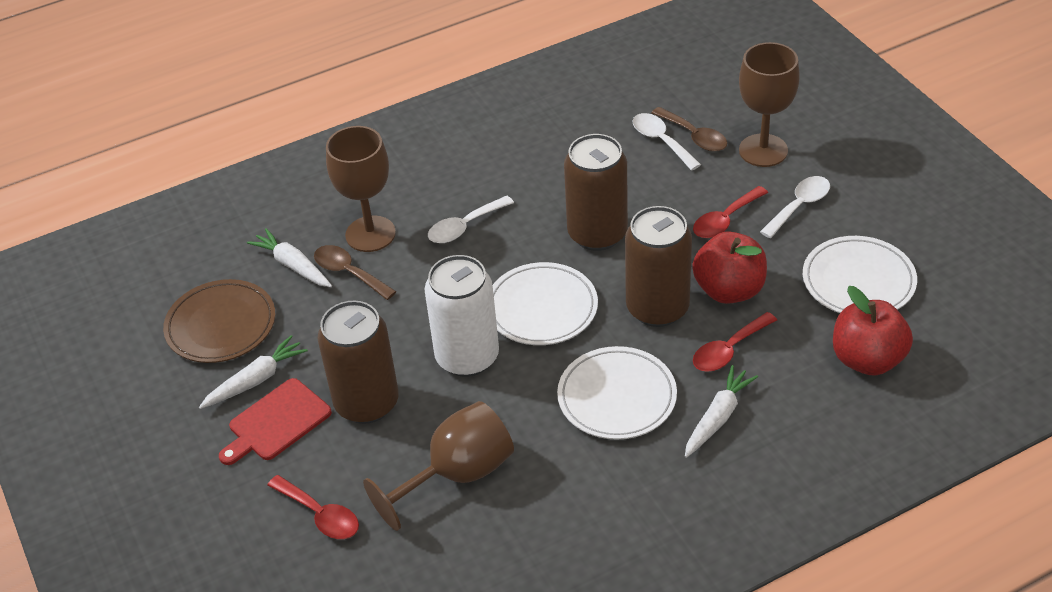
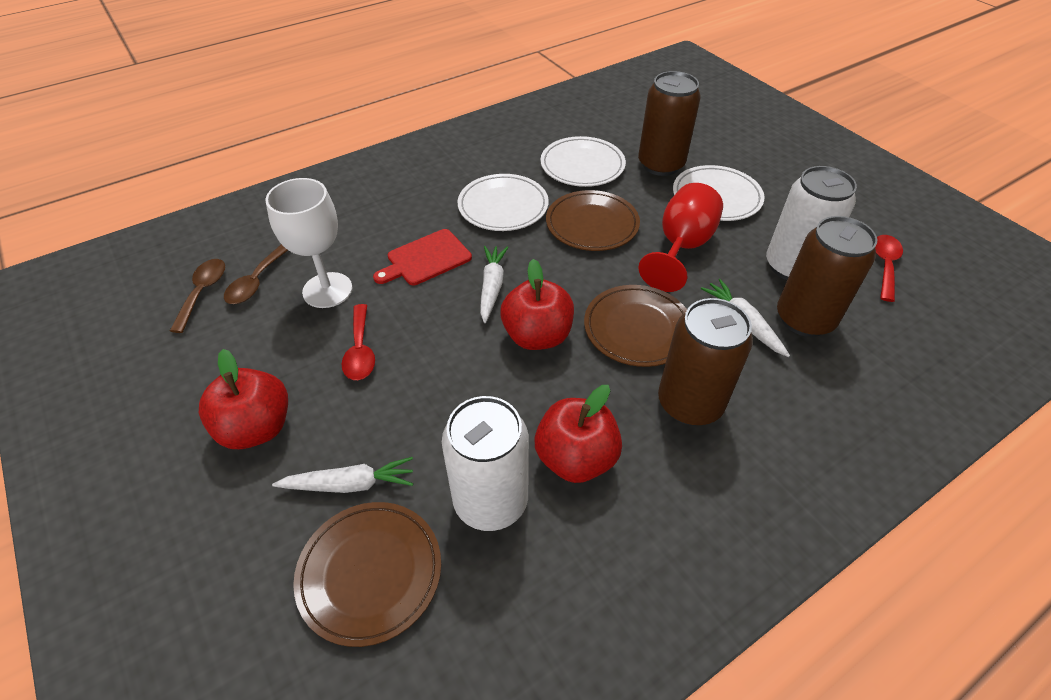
brown goblet: [326,126,396,252] [363,401,514,531] [739,42,800,167] = 3 -> none = 0
brown plate: [163,279,275,363] = 1 -> [293,502,441,647] [546,190,640,251] [584,285,687,367] = 3
red apple: [692,231,767,304] [833,286,913,375] = 2 -> [199,349,288,449] [500,259,574,350] [535,385,622,483] = 3
red goblet: none = 0 -> [638,183,723,292] = 1
red spoon: [267,475,359,539] [693,186,768,238] [693,312,777,372] = 3 -> [342,304,375,380] [875,235,903,302] = 2
white can: [425,255,499,377] = 1 -> [442,396,529,531] [766,166,857,280] = 2
white goblet: none = 0 -> [265,178,352,308] = 1
white spoon: [428,196,514,243] [633,113,701,170] [760,176,830,238] = 3 -> none = 0

